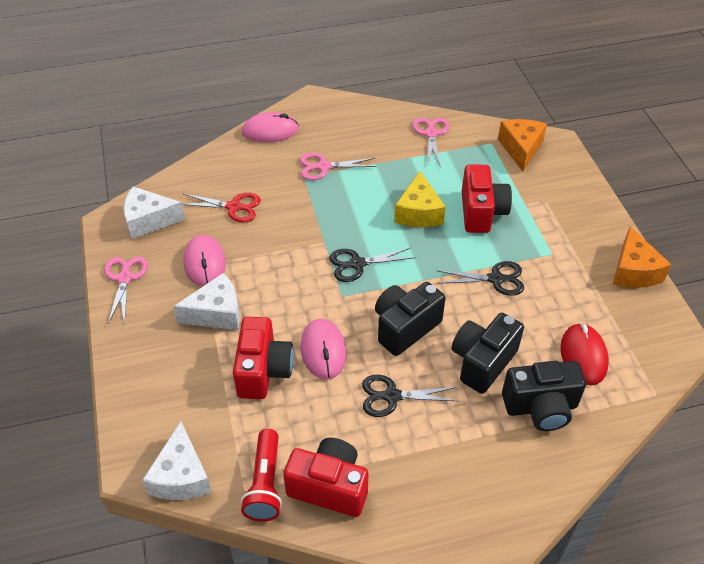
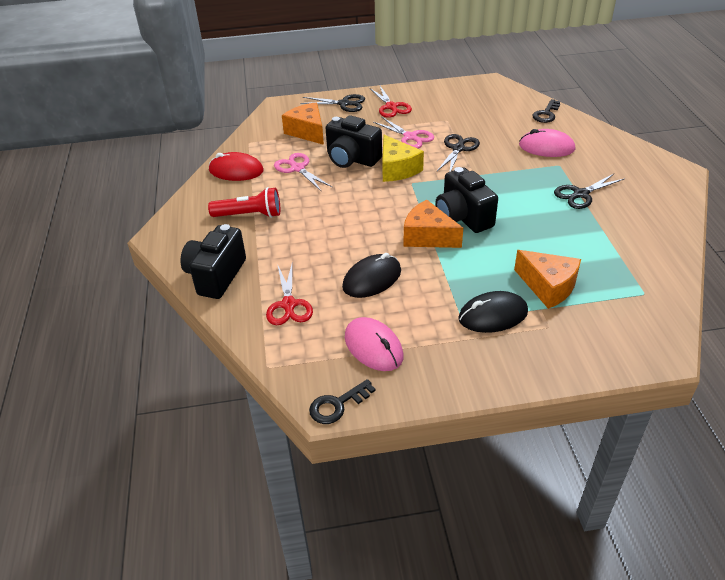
black key: none = 0 -> [309,379,375,424] [533,99,560,123] = 2
black mouse: none = 0 -> [342,253,401,298] [458,291,528,333] = 2
orange cheese: [498,119,547,171] [613,227,672,288] = 2 -> [282,102,324,145] [404,200,463,248] [514,250,581,309] = 3
pink mouse: [184,235,226,287] [242,112,299,143] [301,319,347,379] = 3 -> [345,317,404,371] [519,129,575,157] = 2
pink scissors: [104,256,148,325] [300,153,377,180] [412,117,450,167] = 3 -> [274,153,332,192] [373,116,434,148] = 2
red camera: [233,317,294,399] [283,438,368,517] [462,164,512,233] = 3 -> none = 0
red scissors: [182,193,261,223] = 1 -> [266,264,313,325] [369,86,412,118] = 2
white cheese: [123,187,185,239] [142,421,212,500] [173,273,240,330] = 3 -> none = 0

